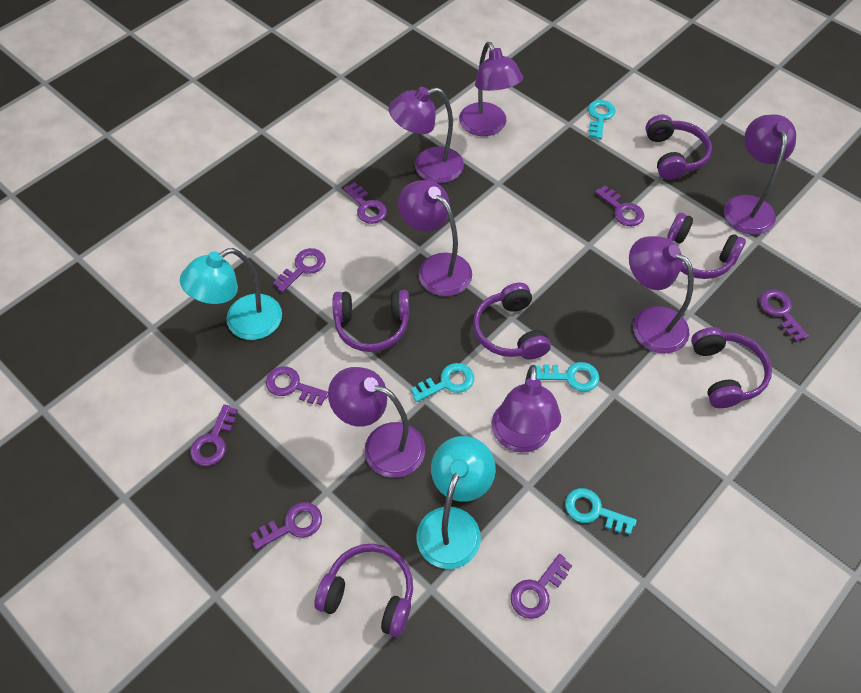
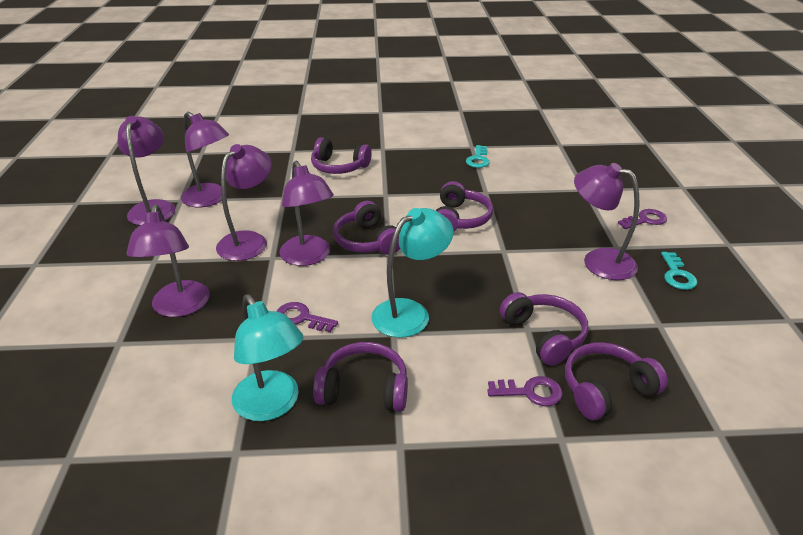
purple key: [190,404,238,466] [251,502,322,550] [266,366,328,406] [273,248,325,292] [344,182,387,224] [511,554,572,619] [595,186,644,226] [760,290,809,342] = 8 -> [277,302,338,332] [487,376,563,406] [618,209,667,229] = 3
purple lamp: [328,367,425,478] [389,87,464,183] [398,180,472,296] [459,42,523,136] [492,365,561,452] [629,236,694,354] [724,114,796,235] = 7 -> [118,116,175,225] [126,204,210,317] [181,112,229,207] [216,144,272,261] [279,161,334,266] [574,163,639,280] = 6
turquoise key: [411,363,474,402] [536,362,599,392] [565,488,637,535] [588,100,615,139] = 4 -> [466,145,490,168] [661,252,697,290] = 2

